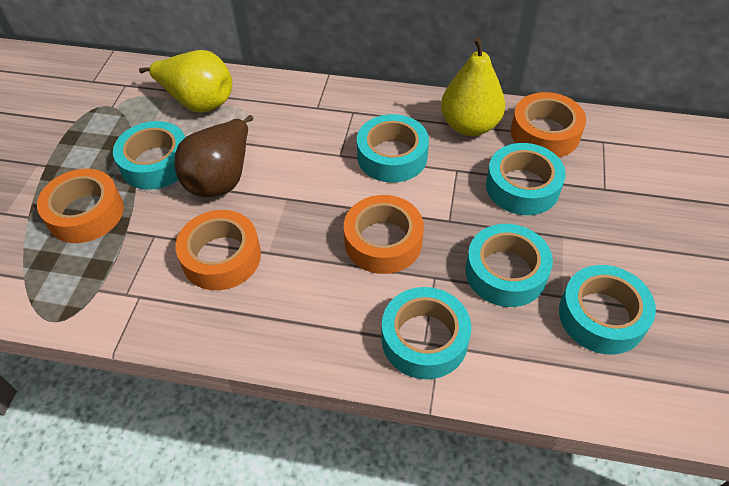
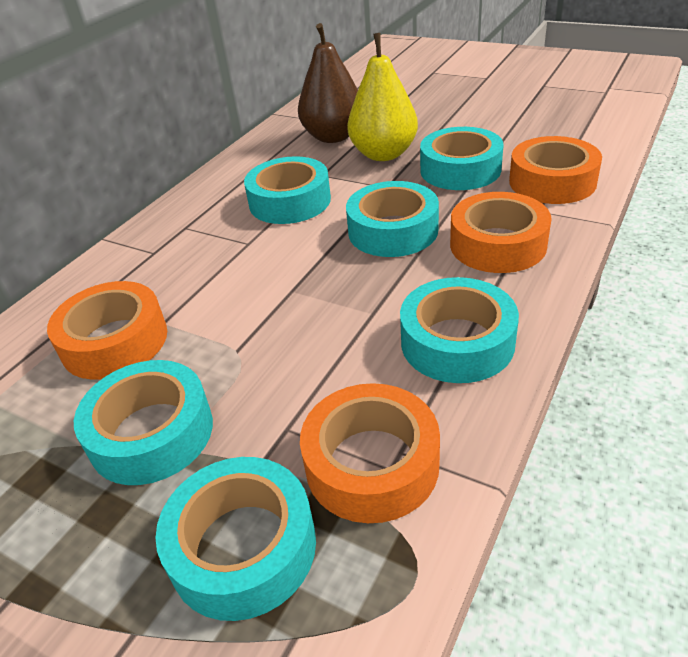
yellow pear: [139,50,232,113] [441,37,505,136] = 2 -> [347,33,418,161] = 1

